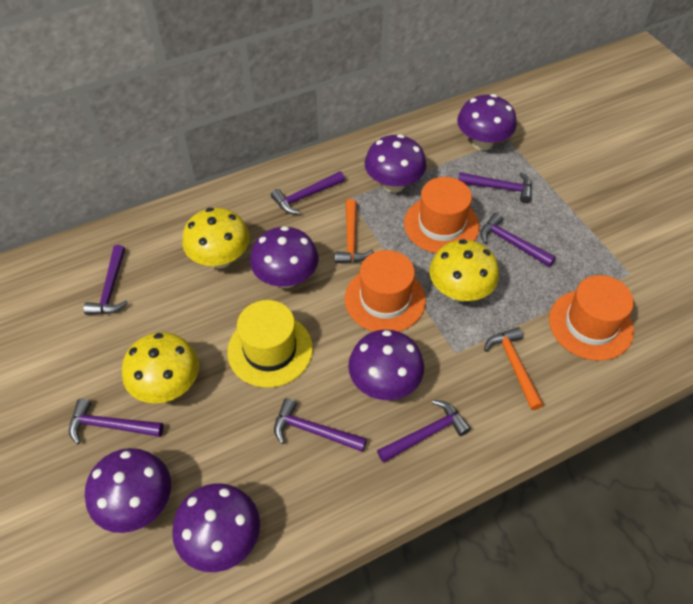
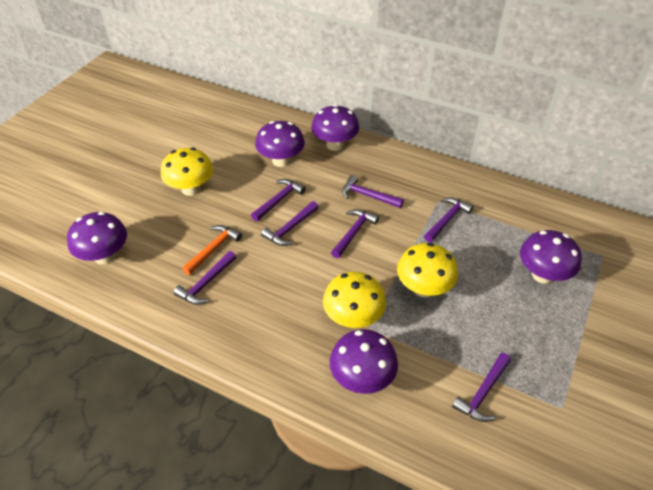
orange hammer: [335,199,374,263] [484,327,544,410] = 2 -> [182,225,242,275] = 1
orange hat: [345,250,426,332] [404,177,480,253] [549,275,634,361] = 3 -> none = 0
purple mushroom: [85,448,171,533] [172,484,260,572] [250,226,319,288] [348,329,424,400] [365,134,427,193] [457,94,517,150] = 6 -> [67,212,127,264] [255,121,305,167] [311,104,359,151] [329,329,398,394] [520,230,582,284] = 5
yellow hat: [227,300,313,388] = 1 -> none = 0

